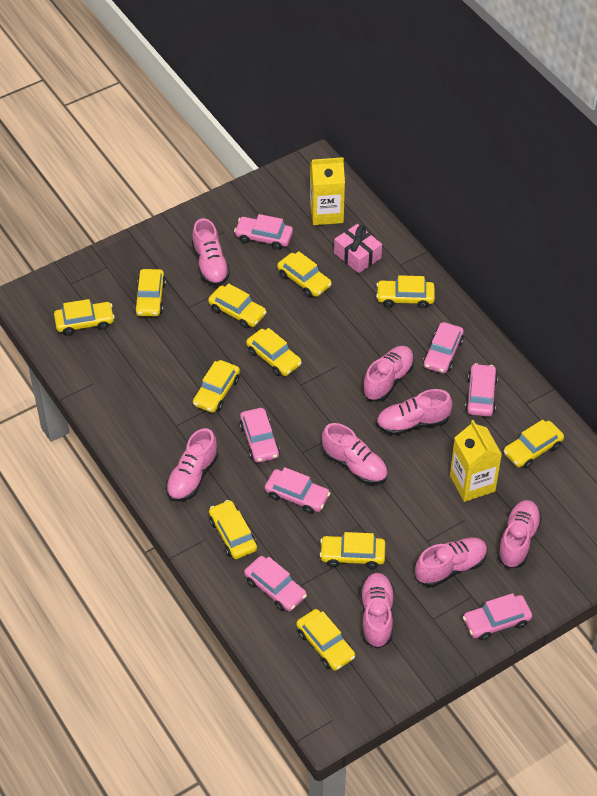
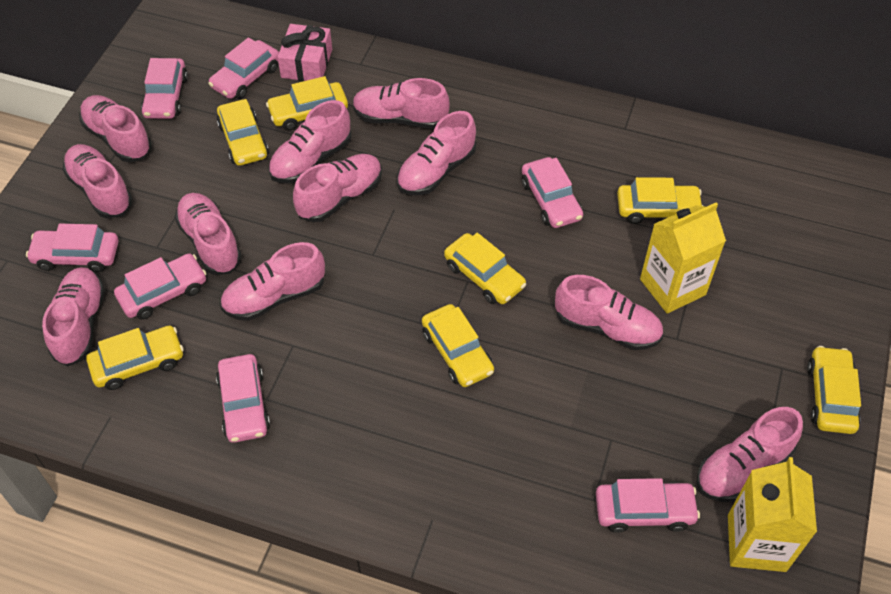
pink shoe: [166,428,219,502] [192,218,230,286] [322,423,388,485] [360,573,394,649] [362,346,415,402] [376,389,452,435] [415,538,488,587] [497,500,542,569] = 8 -> [42,267,105,366] [62,144,133,218] [80,95,152,162] [174,193,242,275] [220,242,325,321] [268,100,352,183] [293,154,382,222] [353,78,450,129] [397,111,476,195] [555,275,663,350] [697,407,803,502] = 11
yellow car: [54,299,115,335] [134,269,166,316] [193,360,240,413] [208,283,266,328] [209,500,257,559] [246,328,302,376] [277,251,332,297] [296,609,355,671] [320,532,385,569] [376,275,435,308] [504,420,564,468] = 11 -> [86,326,184,390] [217,99,269,166] [266,76,348,130] [422,304,494,387] [444,233,526,304] [617,177,703,224] [807,346,861,434] = 7

